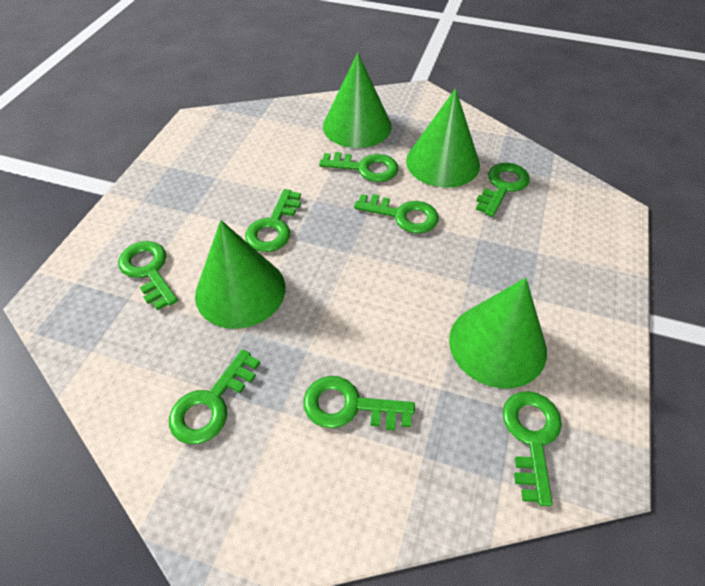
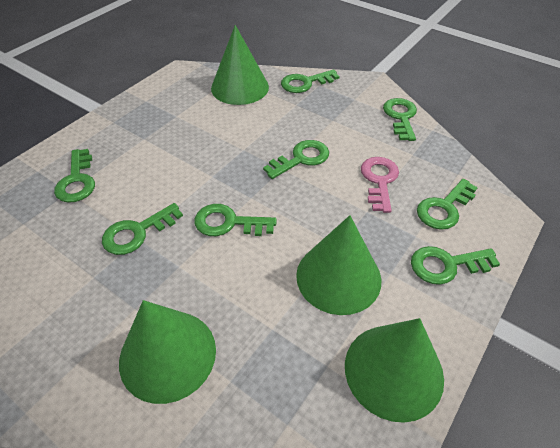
pink key: none = 0 -> [361,157,399,213] = 1

